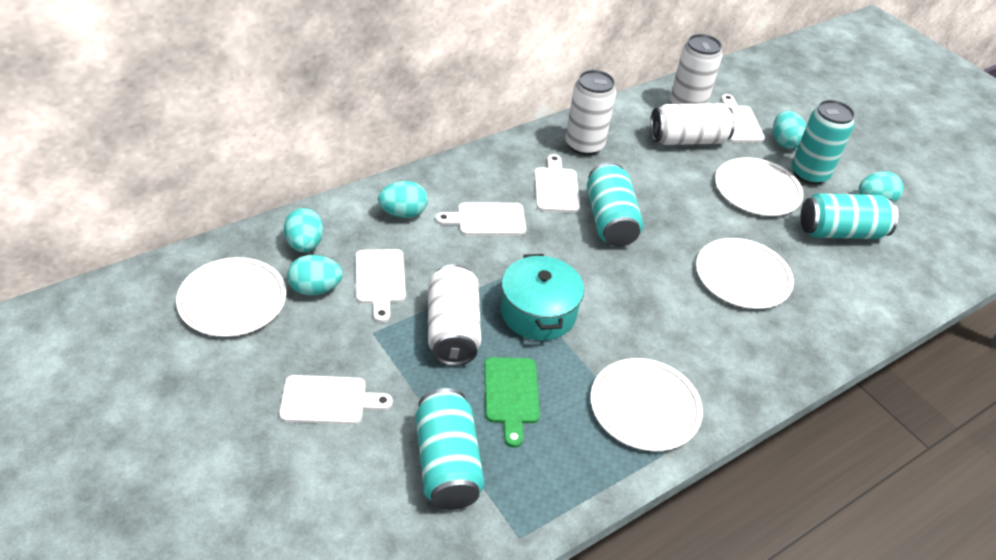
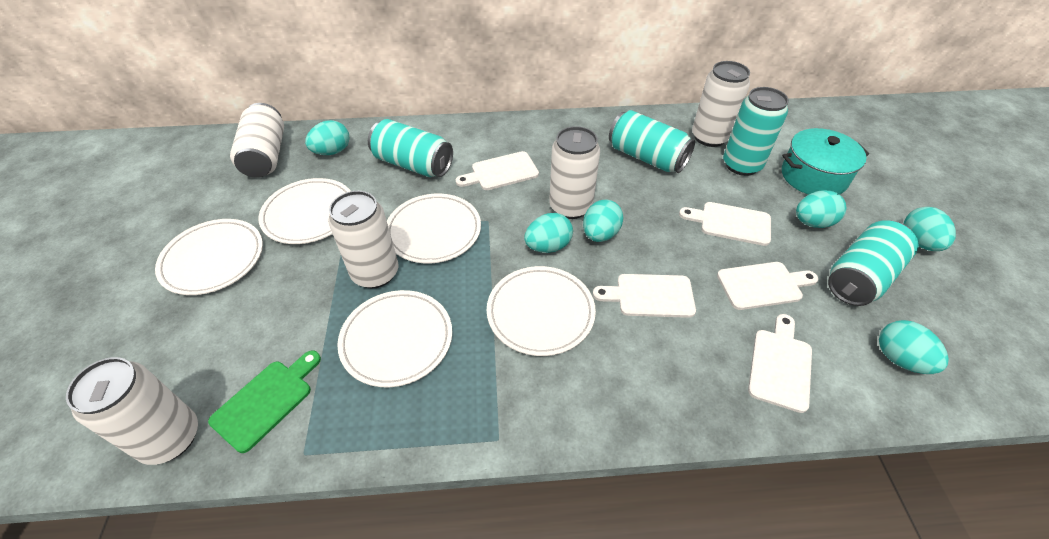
turquoise egg: [284,208,323,252] [287,255,343,296] [378,181,428,218] [773,111,806,149] [859,171,904,202] = 5 -> [305,120,350,155] [525,213,573,253] [583,200,623,242] [796,190,846,228] [879,320,949,374] [904,207,956,251] = 6
white can: [428,264,481,366] [565,70,616,156] [650,103,735,145] [670,34,722,104] = 4 -> [66,357,198,465] [230,103,284,178] [328,191,398,288] [549,126,600,219] [692,61,750,147] = 5
white plate: [176,257,286,337] [591,358,703,451] [696,238,794,309] [715,157,803,216] = 4 -> [155,219,263,295] [259,178,351,244] [337,290,452,387] [387,194,481,263] [487,266,596,356] = 5

